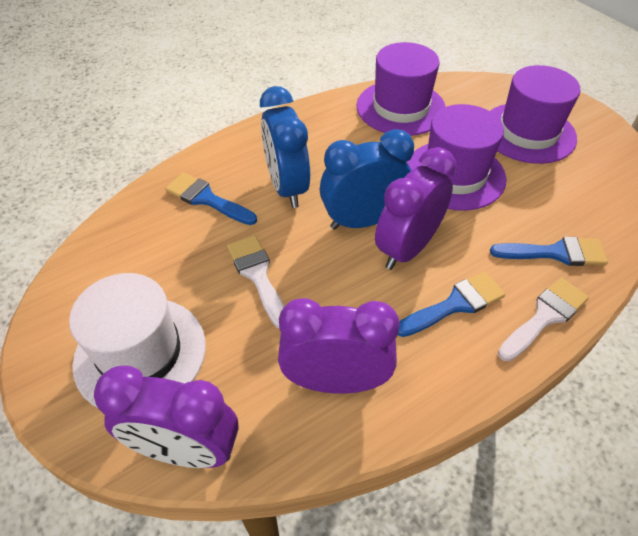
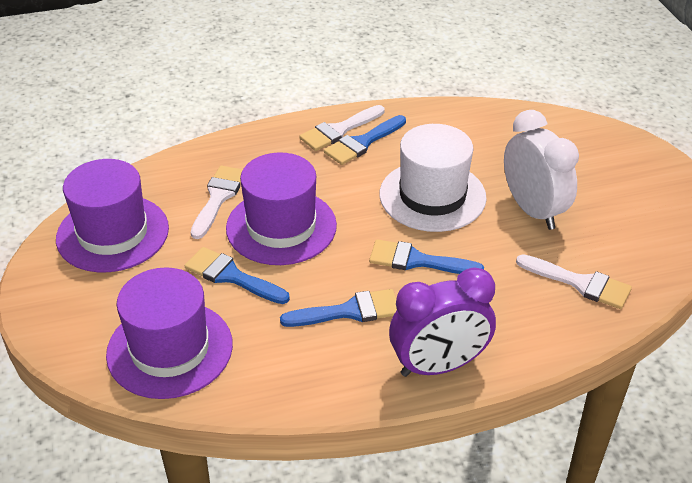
blue brush: [165,173,257,225] [398,272,505,337] [490,237,608,266] = 3 -> [185,247,290,304] [280,289,397,327] [324,115,406,165] [369,239,484,274] = 4
blue clock: [260,86,310,208] [320,129,414,230] = 2 -> none = 0
purple clock: [94,365,239,468] [278,298,400,394] [375,147,456,270] = 3 -> [389,267,496,377] = 1
white brush: [227,235,284,328] [498,278,589,361] = 2 -> [191,166,243,239] [299,105,384,151] [516,254,632,309] = 3
white clock: none = 0 -> [504,110,579,230] = 1

